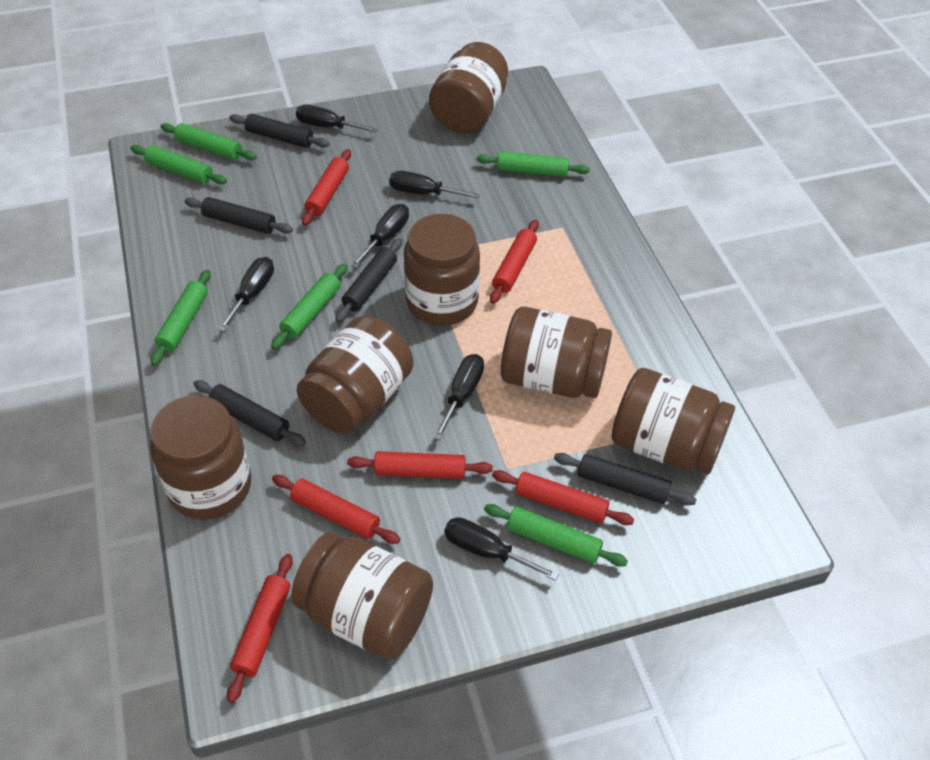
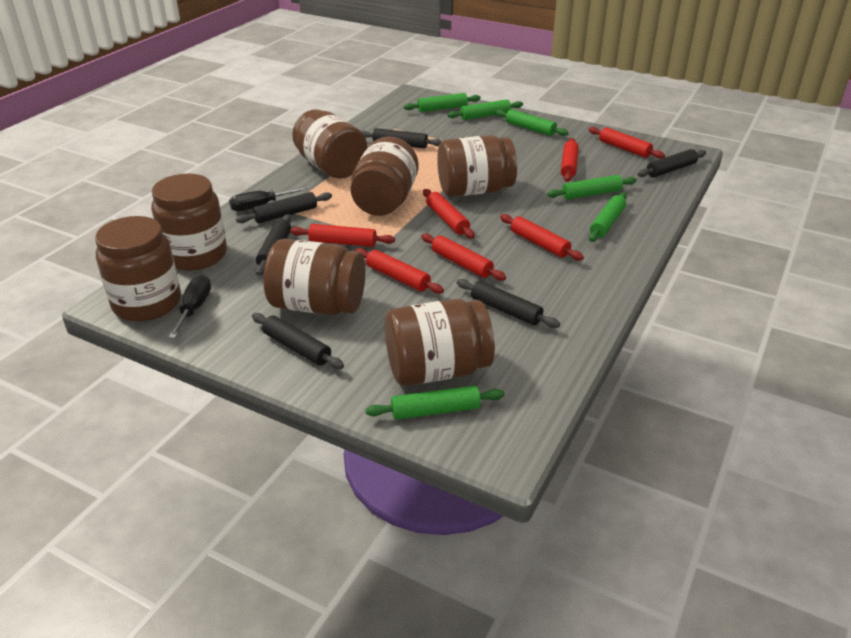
black rolling pin: [184,197,293,234] [193,380,306,446] [229,114,329,148] [335,238,402,322] [554,453,697,505] = 5 -> [236,192,332,223] [252,313,344,369] [255,214,291,276] [361,128,442,148] [457,279,560,328] [637,149,706,177] = 6
black screwdriver: [218,257,274,332] [296,104,379,133] [350,204,409,268] [389,171,480,198] [434,354,484,441] [444,517,559,581] = 6 -> [169,275,211,338] [229,187,308,211] = 2
red rolling pin: [227,554,293,703] [272,475,400,544] [302,149,351,226] [347,451,493,479] [490,220,539,304] [492,470,634,525] = 6 -> [290,224,395,247] [355,248,444,294] [421,233,506,281] [423,189,475,239] [500,214,584,261] [561,138,579,182] [589,127,665,159] = 7

